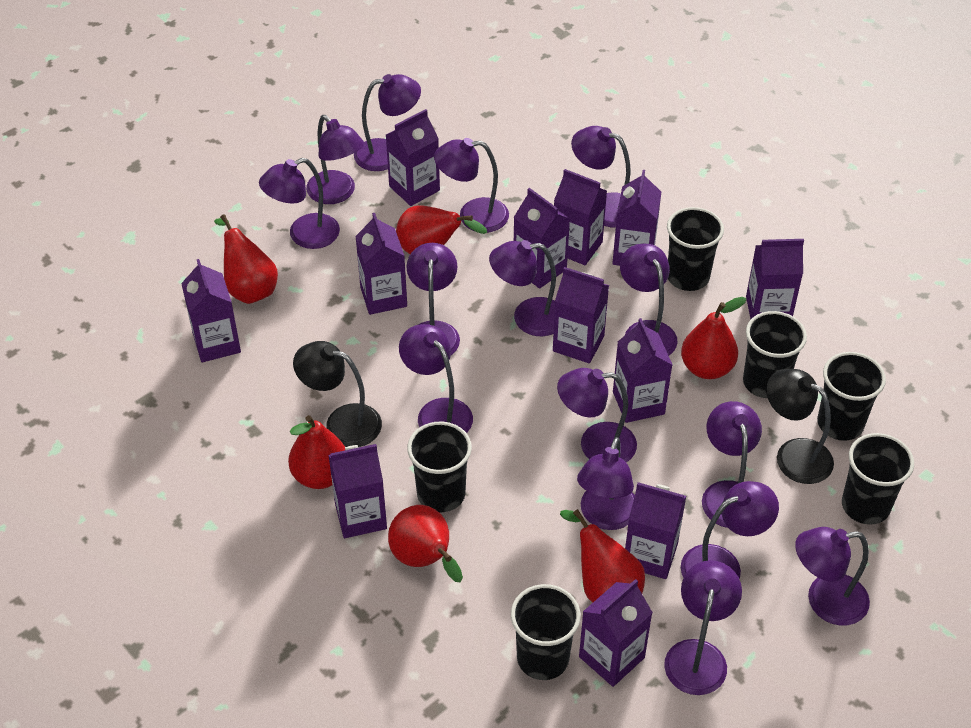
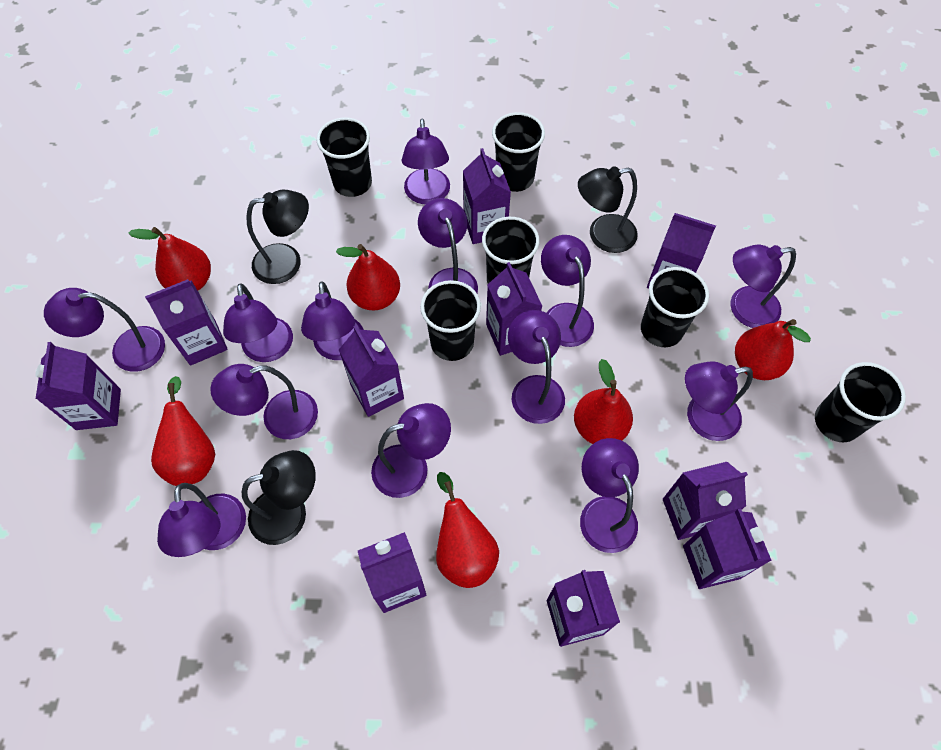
black lamp: [293,341,382,447] [766,369,834,484] = 2 -> [242,450,316,545] [246,190,309,284] [578,166,638,253] = 3
purple carton: [181,259,241,362] [328,444,387,538] [355,213,407,315] [386,109,440,206] [514,188,570,289] [553,267,609,363] [554,169,607,265] [579,579,653,687] [612,170,661,266] [613,318,672,423] [625,482,686,579] [746,239,804,319] = 12 -> [36,342,121,430] [145,279,228,366] [339,325,404,417] [358,532,426,613] [463,148,511,244] [486,262,542,356] [547,570,620,647] [647,213,716,289] [663,462,748,540] [683,508,772,589] = 10
purple lamp: [259,158,340,249] [306,115,364,204] [354,74,421,171] [399,324,473,433] [407,243,460,355] [434,138,509,233] [489,240,556,336] [557,368,637,462] [571,126,631,228] [577,437,635,530] [620,244,677,356] [664,560,742,695] [681,481,779,579] [702,401,762,528] [795,527,870,626] = 15 -> [44,288,165,372] [157,483,246,557] [210,364,318,439] [223,283,293,362] [301,281,364,360] [371,403,451,498] [402,119,450,204] [418,198,478,293] [508,310,565,424] [541,235,594,347] [580,438,639,553] [685,361,753,441] [730,245,796,328] = 13

